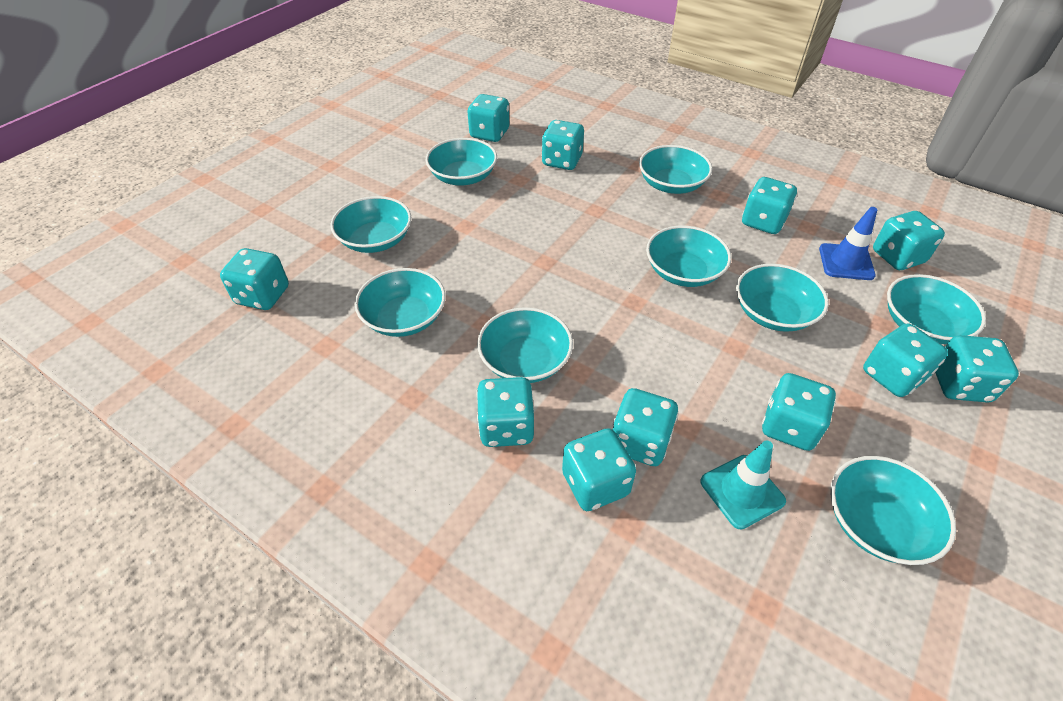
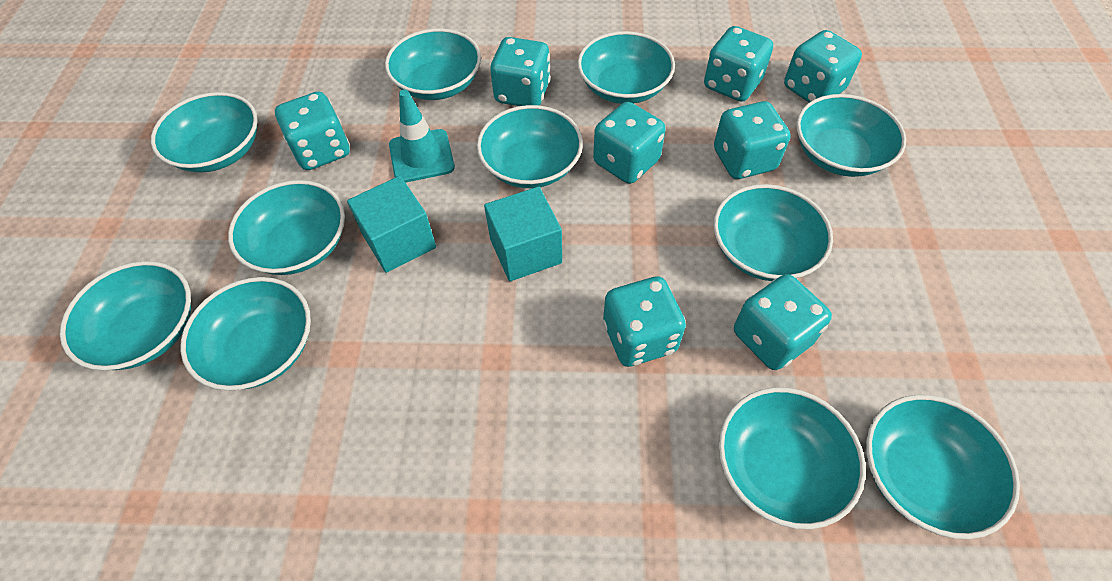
blue traffic cone: [819,207,877,280] = 1 -> none = 0
turquoise bowl: [330,196,411,253] [355,268,446,337] [426,138,497,186] [477,307,573,383] [639,145,712,194] [646,226,731,287] [736,264,828,332] [830,456,956,565] [887,274,986,344] = 9 -> [60,261,191,371] [151,92,258,173] [180,277,311,391] [228,180,345,275] [385,28,481,100] [477,105,583,188] [578,31,675,104] [714,184,833,281] [719,387,866,529] [796,94,906,177] [866,395,1020,539] = 11
turquoise cube: none = 0 -> [347,176,436,273] [484,187,562,281] = 2
turquoise dice: [220,248,289,310] [467,94,509,142] [476,377,534,447] [542,120,584,170] [562,428,636,511] [613,388,679,466] [742,177,797,234] [762,373,836,451] [863,323,948,397] [873,211,945,270] [935,335,1019,403] = 11 -> [275,92,350,170] [490,37,551,106] [593,102,666,184] [603,277,686,367] [704,26,773,102] [714,101,791,179] [734,274,832,370] [784,30,862,102] = 8

